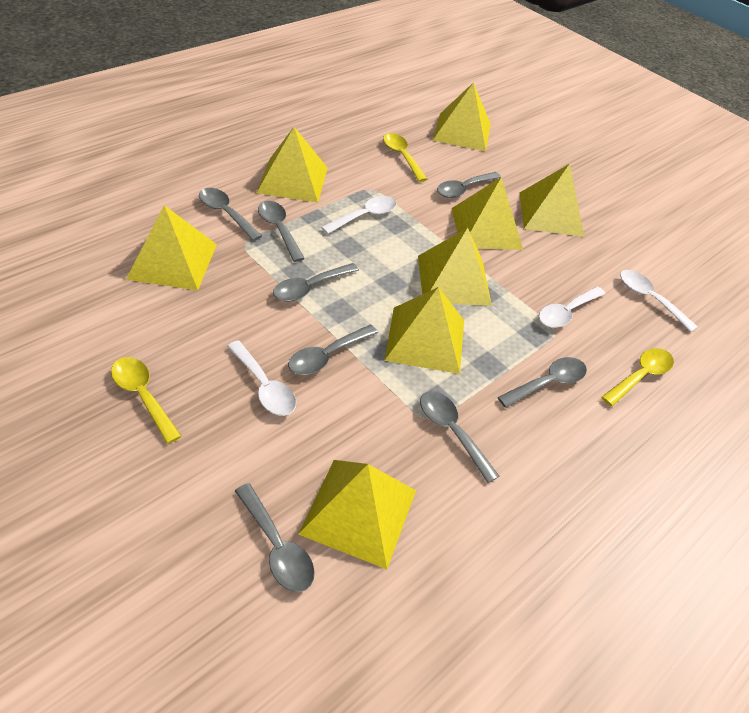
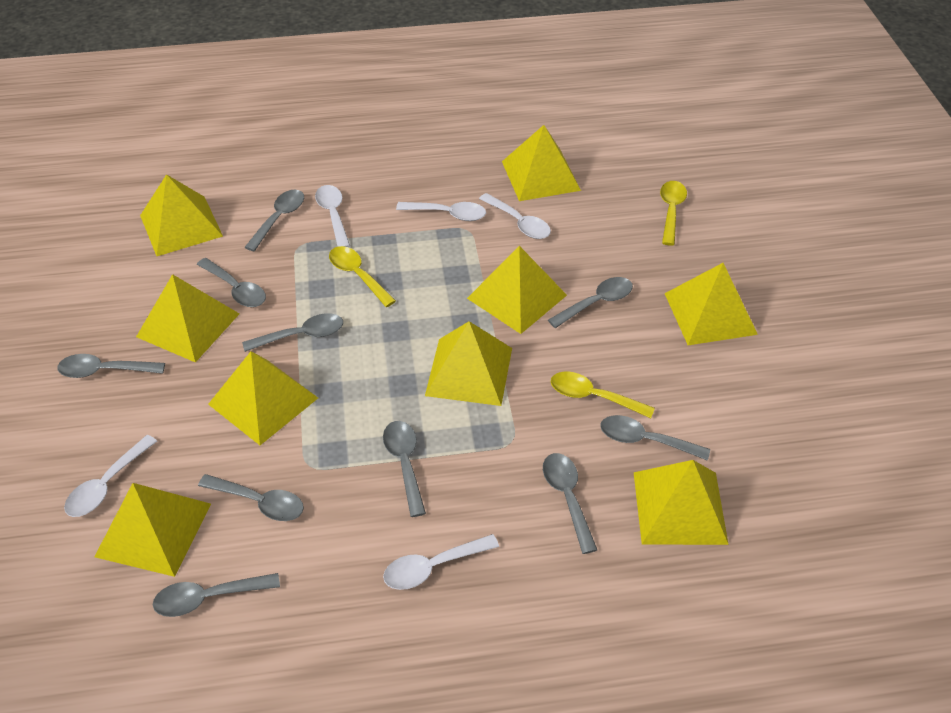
grey spoon: [199,188,262,241] [235,483,315,592] [258,201,305,262] [273,263,359,301] [288,325,378,375] [420,391,500,483] [437,172,501,198] [498,357,587,408] = 8 -> [57,354,165,378] [153,573,280,617] [197,258,266,307] [198,474,304,521] [242,313,343,352] [245,190,304,251] [383,421,426,517] [543,453,597,554] [548,277,633,328] [600,415,710,461] = 10
white spoon: [227,340,296,416] [321,196,396,234] [539,286,606,328] [620,270,698,332] = 4 -> [64,435,157,517] [315,185,350,247] [383,534,499,590] [396,202,486,221] [479,193,551,239] = 5
yellow pyramid: [126,205,217,290] [257,127,328,203] [298,460,416,569] [384,287,464,374] [418,228,492,306] [433,82,491,151] [451,177,523,250] [520,164,584,237] = 8 -> [94,483,211,577] [136,274,239,363] [140,174,223,256] [208,351,318,445] [425,321,512,406] [467,246,567,334] [502,125,581,201] [634,460,729,545] [664,263,758,345] = 9

